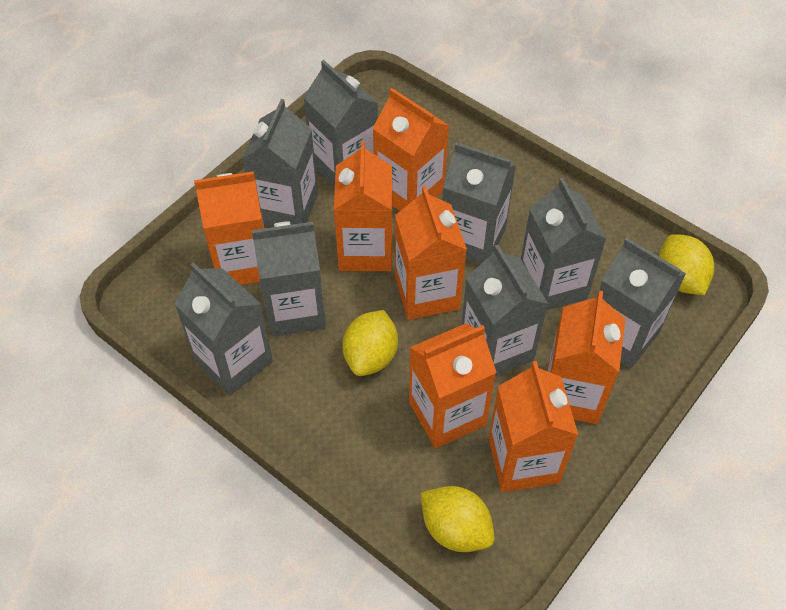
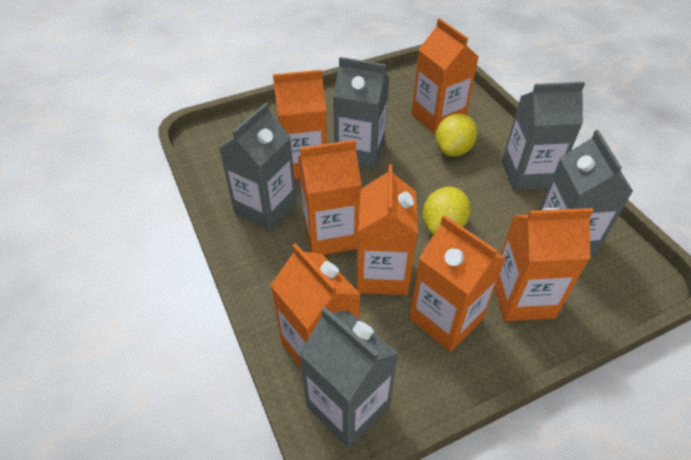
grey carton: [174,262,273,395] [242,99,318,226] [252,221,326,337] [303,60,378,188] [443,142,516,264] [461,245,548,376] [521,178,607,310] [597,238,686,368] = 8 -> [219,103,297,231] [299,307,398,448] [333,57,389,169] [502,82,585,191] [540,130,633,255] = 5
yellow lemon: [342,310,398,376] [421,486,495,552] [659,234,714,295] = 3 -> [423,187,470,234] [435,113,477,156] = 2

